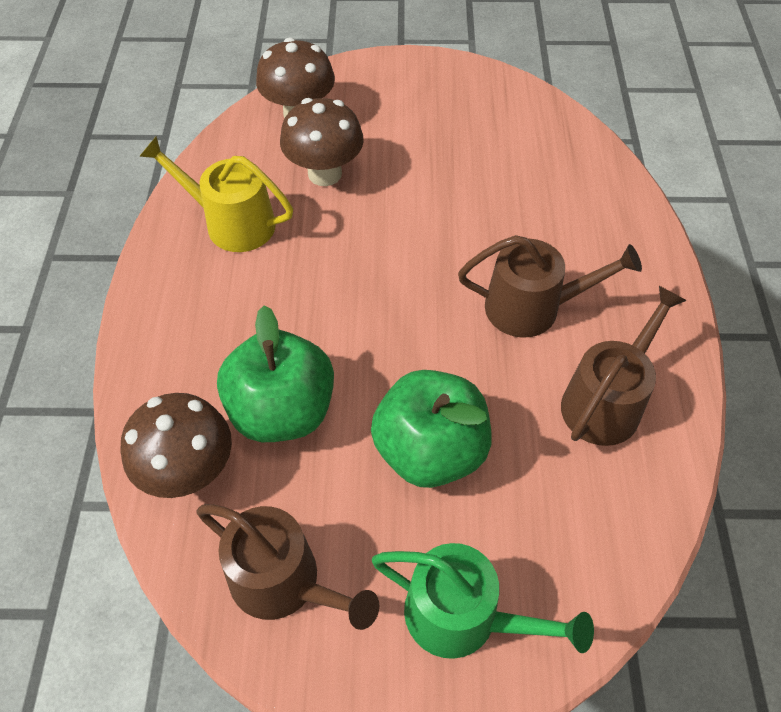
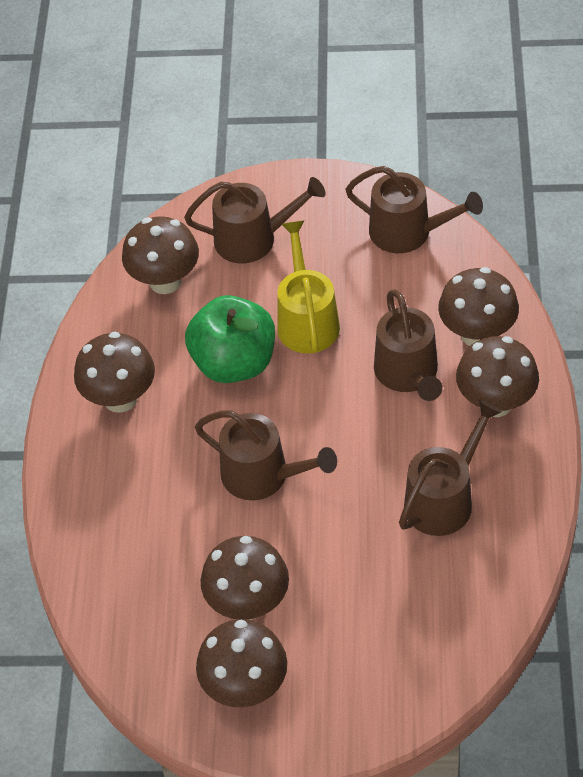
brown mushroom: [120,393,232,498] [256,38,335,118] [280,98,364,186] = 3 -> [74,332,155,413] [122,216,199,294] [196,619,287,707] [201,536,289,620] [438,267,519,346] [456,336,539,417] = 6
brown watering can: [196,504,379,630] [458,235,642,338] [561,286,687,446] = 3 -> [184,177,326,263] [195,410,337,500] [345,166,483,253] [374,289,442,401] [399,400,502,536] = 5
green apple: [217,305,334,442] [371,370,492,488] = 2 -> [185,295,275,383] = 1
green watering can: [372,543,594,659] = 1 -> none = 0

